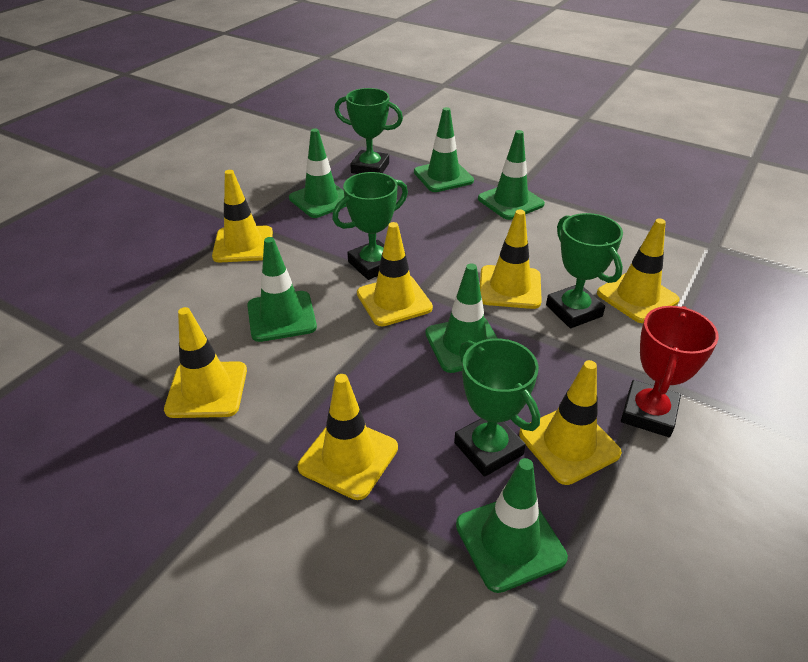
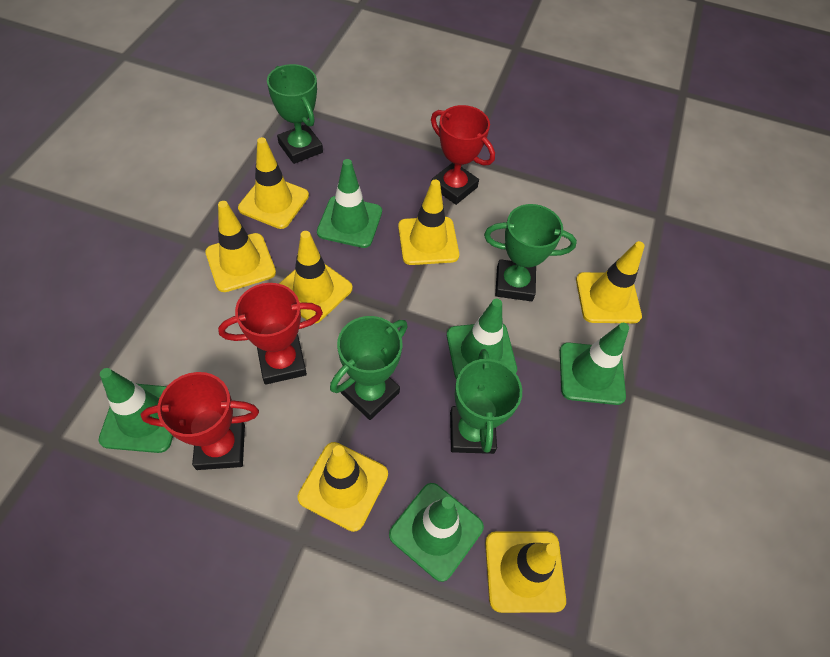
green traffic cone: [247,237,317,342] [289,128,347,218] [414,107,474,192] [425,264,497,373] [456,458,568,593] [478,130,545,220] = 6 -> [98,368,173,453] [317,159,382,248] [389,483,484,582] [447,299,517,379] [560,323,629,405] = 5
red trophy: [621,306,719,437] = 1 -> [141,372,259,470] [218,283,323,385] [431,105,495,205] = 3

